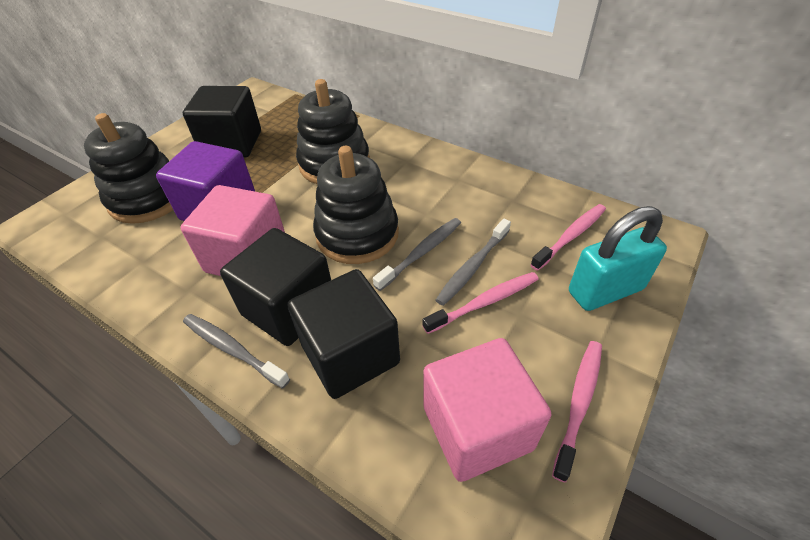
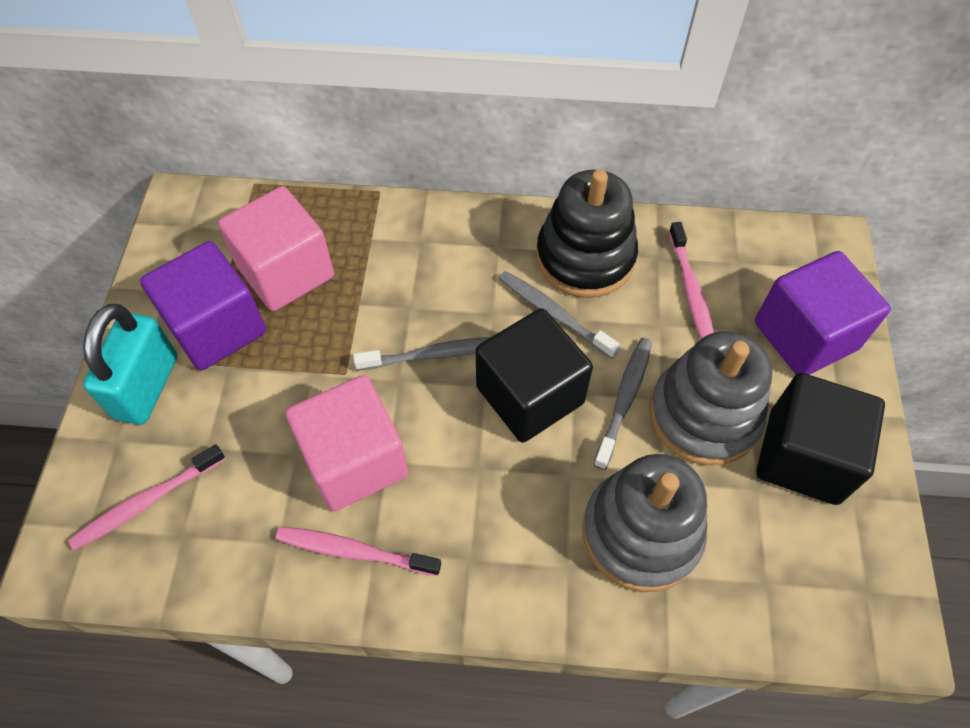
black cube: [183,86,261,157] [220,228,331,346] [287,269,400,399] = 3 -> [476,308,593,443] [756,373,885,505] = 2
black stacking toy: [84,113,173,224] [296,79,370,184] [313,146,399,264] = 3 -> [536,170,638,298] = 1
grey stacking toy: none = 0 -> [582,454,707,592] [649,331,772,466] = 2
purple cube: [156,141,255,221] = 1 -> [140,241,266,370] [755,251,891,375] = 2

